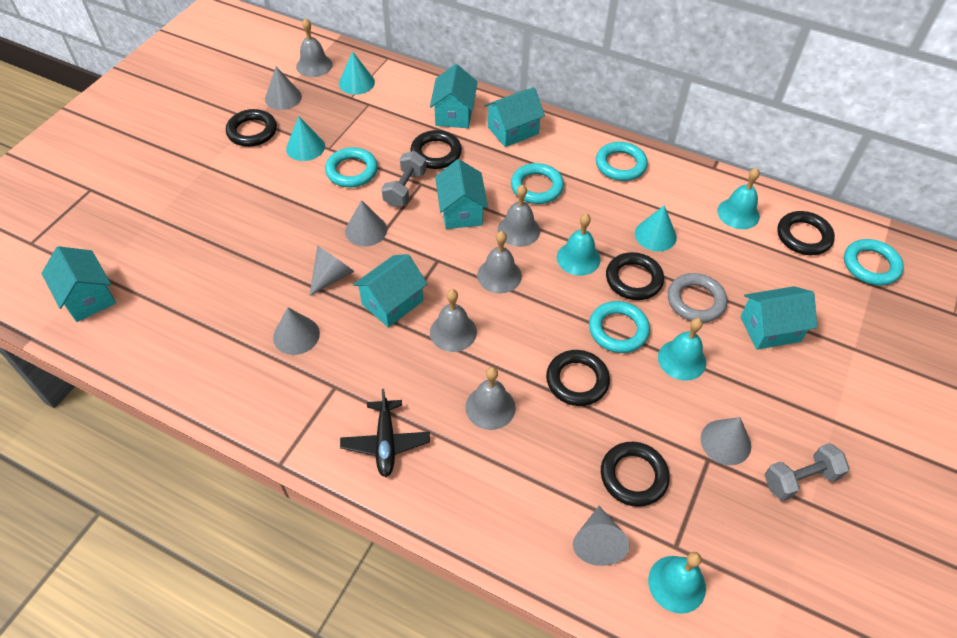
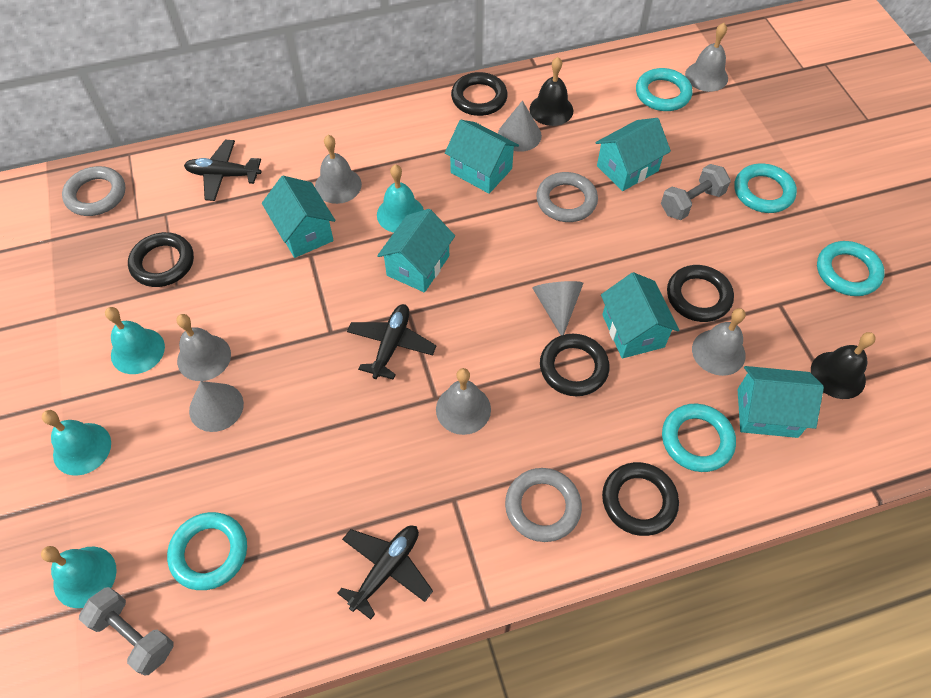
black bell: none = 0 -> [530,57,573,126] [811,332,876,399] = 2
black plane: [340,389,430,477] = 1 -> [184,140,261,201] [337,526,433,620] [347,304,436,380] = 3
black ring: [226,109,277,147] [410,130,462,169] [546,350,610,406] [601,442,670,507] [606,252,664,300] [777,211,835,255] = 6 -> [128,232,194,287] [451,72,508,116] [540,334,610,396] [602,462,679,536] [667,265,734,322] = 5
grey cone: [265,67,302,110] [273,307,320,355] [309,246,355,296] [345,200,387,247] [573,506,630,566] [700,417,751,465] = 6 -> [189,381,244,432] [498,101,542,152] [533,281,584,335] = 3
grey ring: [668,273,727,323] = 1 -> [62,166,125,216] [505,468,582,542] [536,172,598,222] = 3
turquoise cone: [286,116,325,161] [339,51,375,95] [635,205,677,251] = 3 -> none = 0

